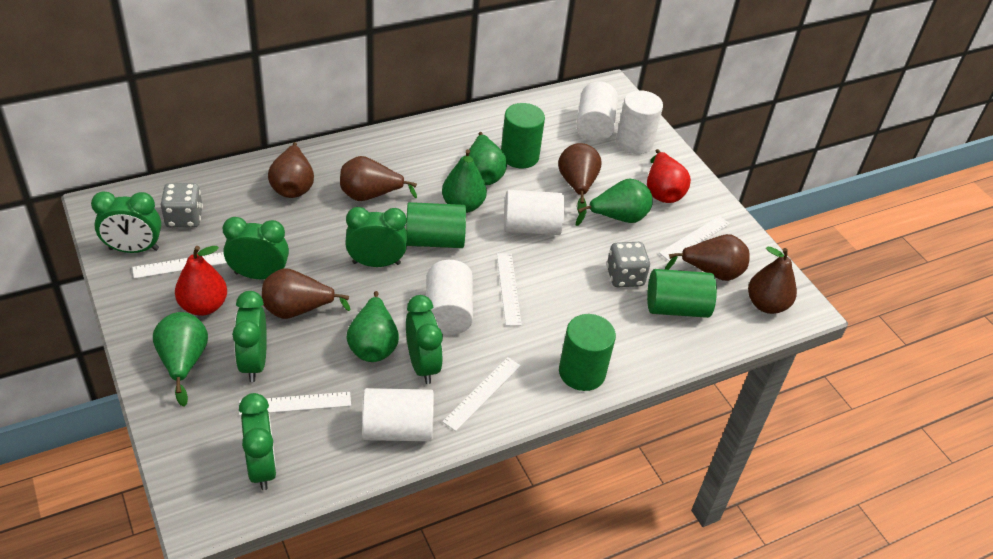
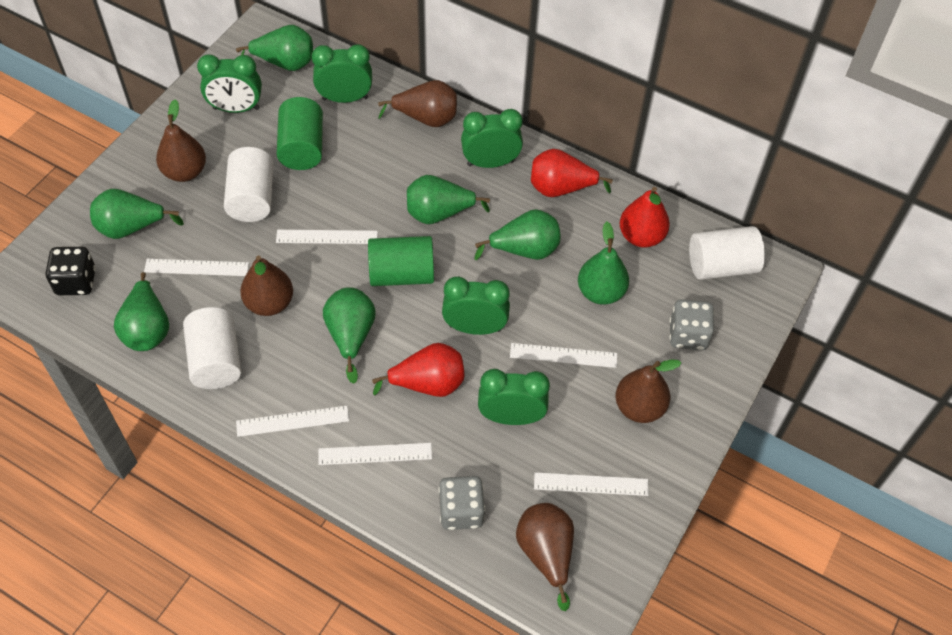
black dice: none = 0 -> [45,247,96,295] = 1
brown pear: [262,268,350,319] [268,142,314,198] [340,156,417,201] [558,143,601,214] [665,234,750,281] [748,246,797,314] = 6 -> [156,99,206,182] [240,256,293,316] [378,80,457,127] [516,503,574,611] [615,359,681,423] = 5
green clock: [91,191,161,253] [223,217,289,279] [232,291,267,382] [239,393,277,490] [345,207,407,267] [406,295,443,384] = 6 -> [197,54,262,113] [312,44,372,103] [442,277,510,335] [461,109,523,168] [478,369,550,425] = 5
green cylinder: [406,202,466,248] [501,103,545,168] [559,314,616,391] [647,269,717,318] = 4 -> [277,97,323,170] [368,236,434,286] = 2
green pear: [153,312,208,407] [346,291,399,362] [442,149,487,213] [469,132,507,185] [576,178,653,226] = 5 -> [90,189,184,239] [114,272,169,351] [236,25,313,71] [323,287,376,384] [407,175,490,224] [474,209,560,260] [578,222,629,305] = 7
red pear: [175,246,227,316] [647,149,691,203] = 2 -> [372,343,464,397] [531,149,613,197] [620,187,670,248] = 3
white cylinder: [362,388,434,441] [426,260,473,335] [504,190,565,235] [576,82,618,142] [616,90,663,154] = 5 -> [183,307,241,389] [224,147,274,222] [689,226,765,280] = 3
white ruler: [132,252,227,279] [239,392,351,415] [442,357,521,431] [497,253,522,326] [659,216,730,261] = 5 -> [144,259,249,276] [236,406,349,437] [276,230,378,244] [318,443,432,465] [510,343,617,368] [534,472,649,496] = 6

